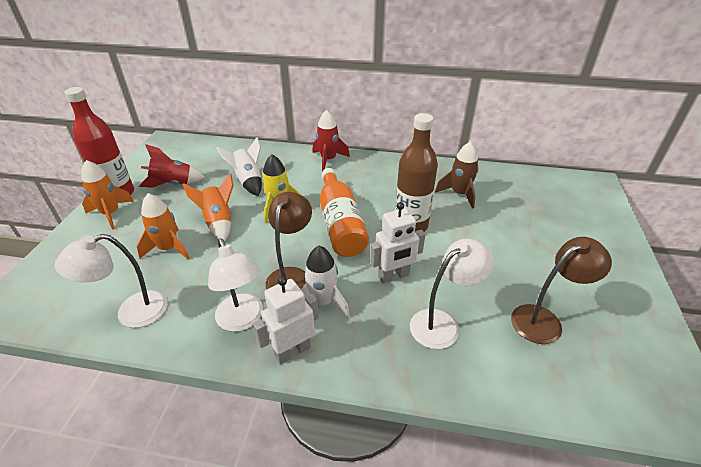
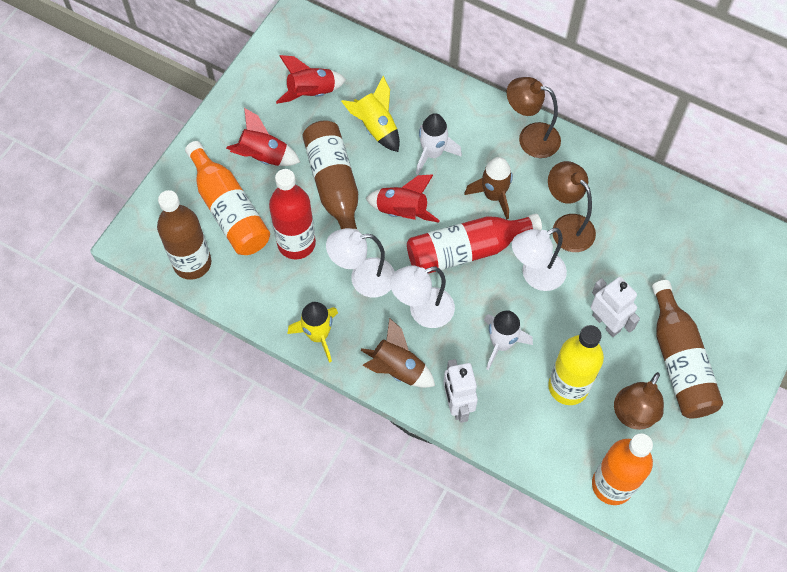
brown bottle: [395,113,438,232] = 1 -> [157,190,211,280] [302,120,359,231] [652,280,723,419] = 3
brown lamp: [265,192,312,290] [511,237,612,344] = 2 -> [507,77,561,158] [548,161,596,252] [614,372,664,430] = 3
brown rocket: [435,141,479,209] = 1 -> [360,318,435,388] [464,157,513,220] = 2
orange bottle: [320,168,369,257] = 1 -> [185,141,270,255] [592,433,653,505] = 2
orange rocket: [81,160,134,230] [137,193,190,260] [183,173,233,242] = 3 -> none = 0
red bottle: [64,87,134,195] = 1 -> [269,169,316,259] [407,214,542,274] = 2
red rocket: [139,144,205,188] [312,110,350,171] = 2 -> [226,108,300,166] [276,55,346,104] [366,175,440,223] = 3
yellow bottle: none = 0 -> [548,325,604,405] = 1
yellow rocket: [262,154,302,223] = 1 -> [288,302,338,363] [341,76,400,152] = 2

